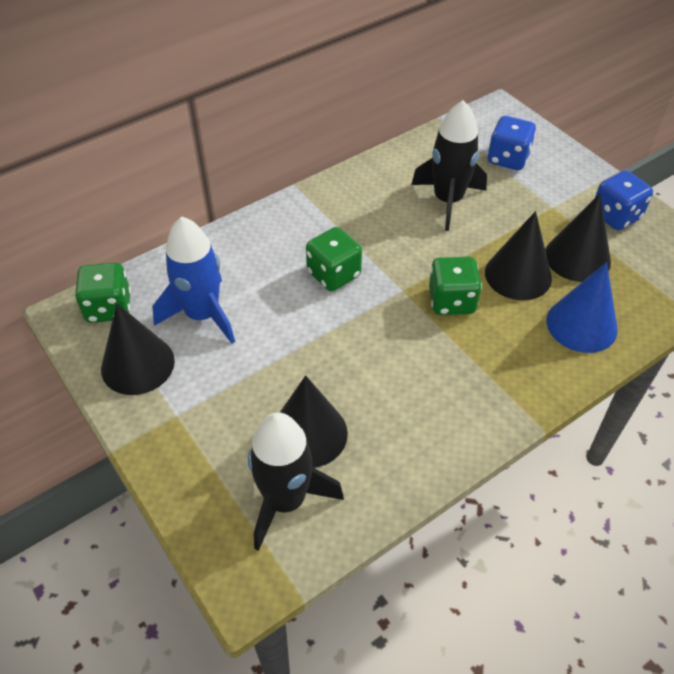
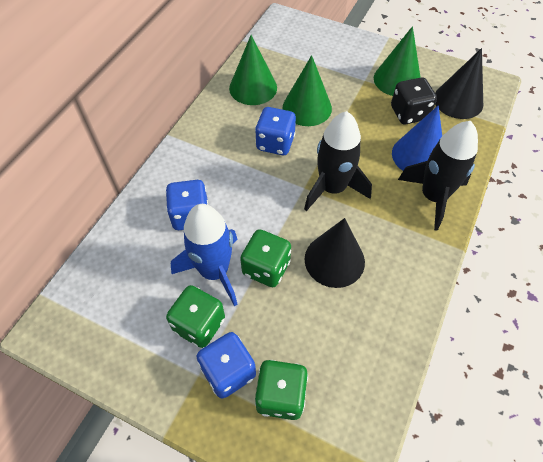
black cone: [101,304,175,395] [280,375,348,468] [485,211,552,300] [545,194,611,282] = 4 -> [304,218,365,288] [435,48,483,119] = 2
black dice: none = 0 -> [391,78,437,124] = 1
blue dice: [487,116,536,170] [595,170,653,230] = 2 -> [166,180,208,230] [196,332,256,398] [255,107,296,155] = 3
green cone: none = 0 -> [229,35,277,105] [283,55,332,126] [374,26,421,96] = 3

